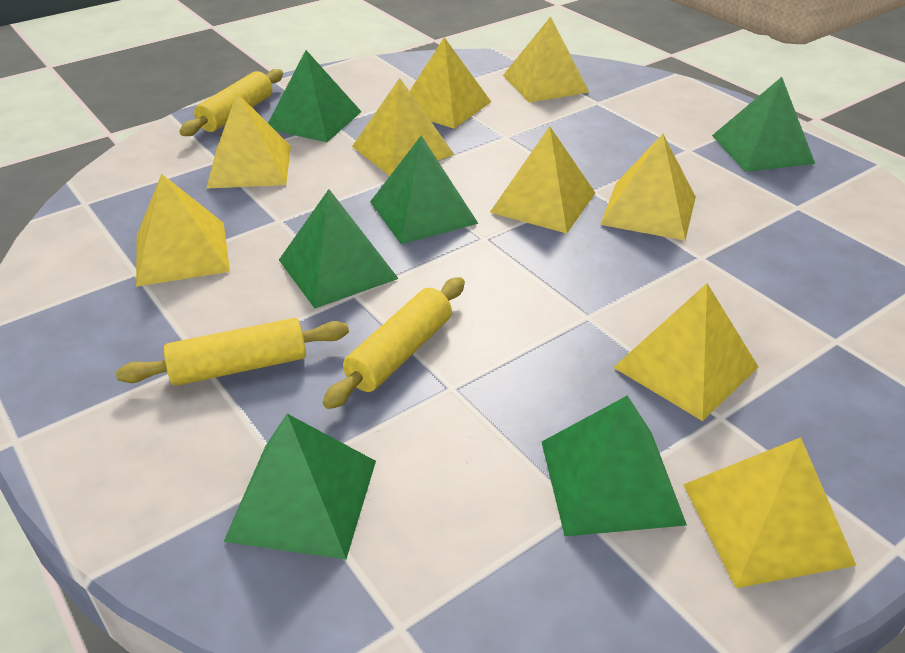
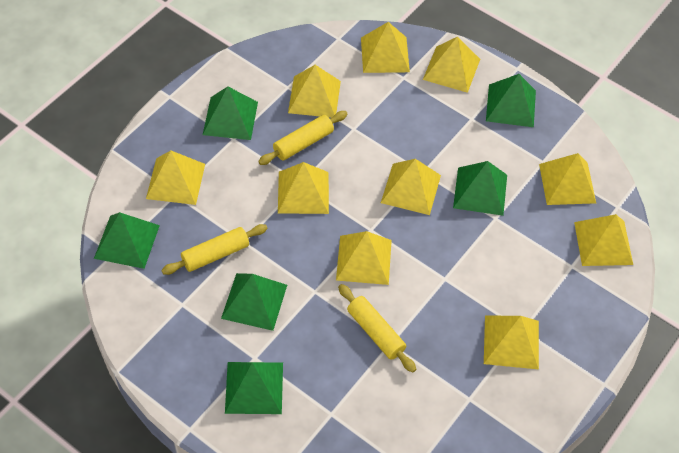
yellow pyramid: [136,174,230,287] [206,93,291,189] [352,78,455,176] [410,37,491,129] [490,126,595,234] [503,16,589,103] [600,134,696,241] [613,283,758,421] [683,437,857,588] = 9 -> [146,151,205,205] [278,162,329,214] [288,65,341,118] [336,231,392,285] [361,22,410,73] [381,159,441,215] [423,37,480,93] [484,316,539,370] [539,153,596,205] [574,214,633,266] = 10

